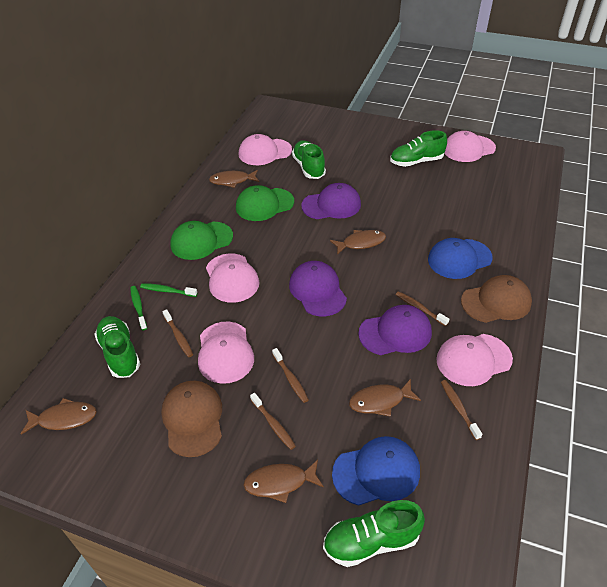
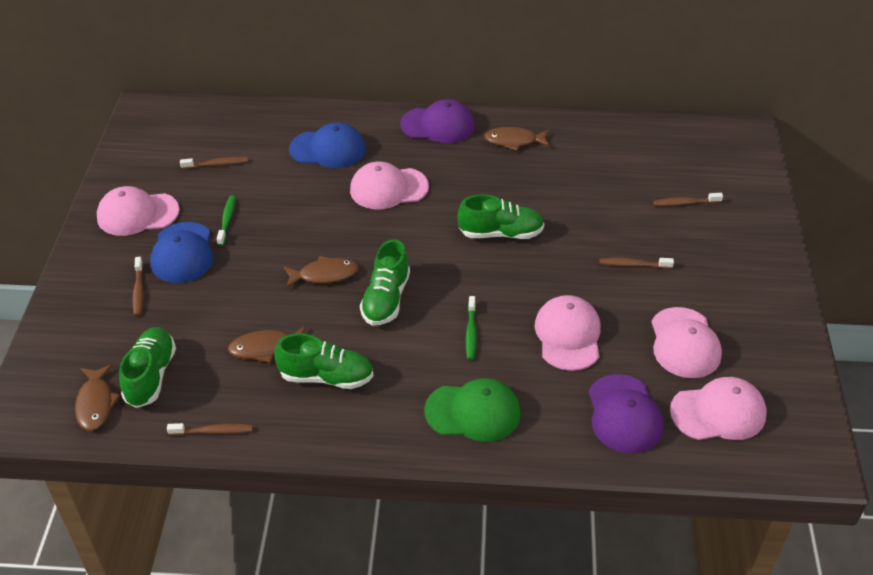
brown cap: [161,381,222,457] [461,275,532,323] = 2 -> none = 0
brown fish: [21,398,97,435] [209,170,259,188] [243,460,324,503] [330,230,386,255] [349,379,421,417] = 5 -> [75,364,121,431] [228,326,305,363] [284,256,359,288] [484,127,550,151] = 4
green cap: [170,221,233,260] [236,185,294,221] = 2 -> [424,378,521,442] = 1
purple cap: [289,261,347,316] [301,183,361,219] [358,305,432,355] = 3 -> [400,99,475,143] [589,374,664,453] = 2

